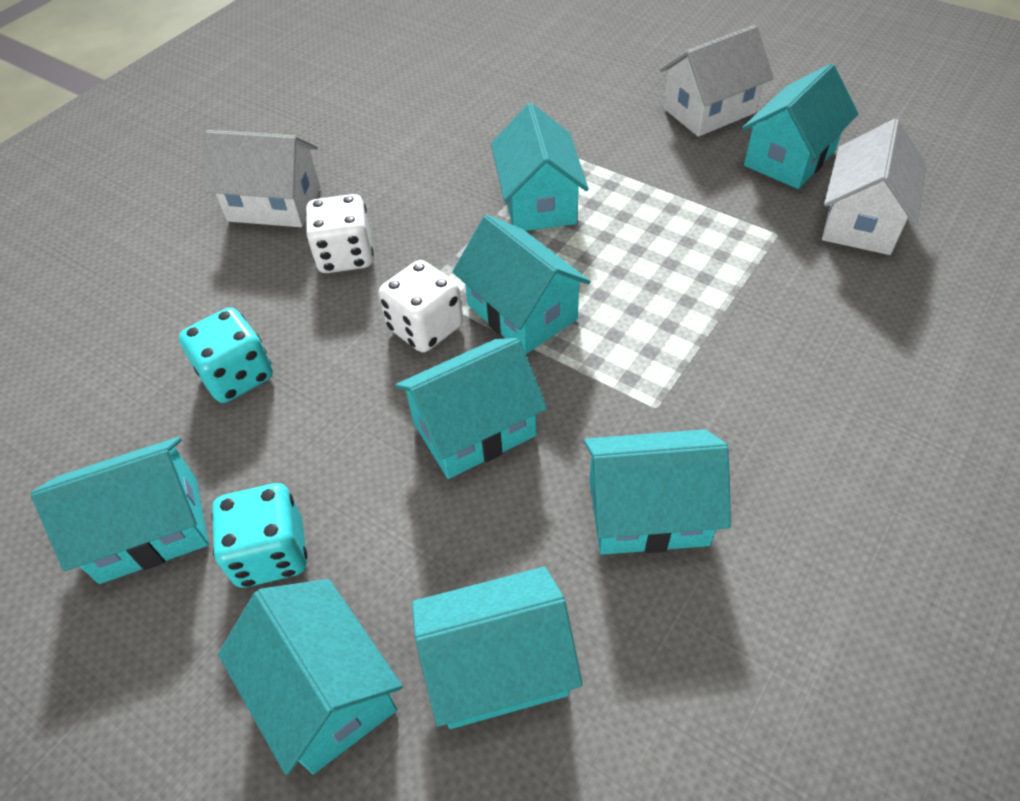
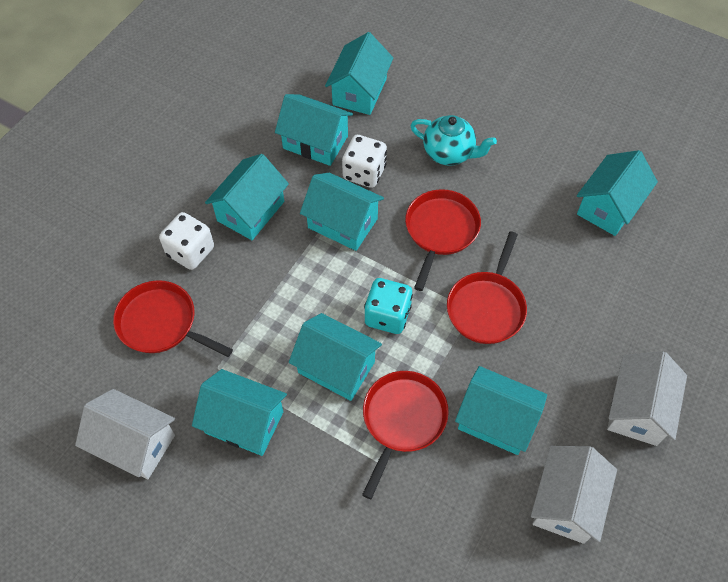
red pan: none = 0 -> [113,280,233,357] [362,371,449,499] [405,189,481,291] [447,231,527,344] = 4
turquoise dice: [179,307,273,403] [211,483,307,588] = 2 -> [364,278,413,334] = 1
turquoise teapot: none = 0 -> [410,115,497,166] = 1

